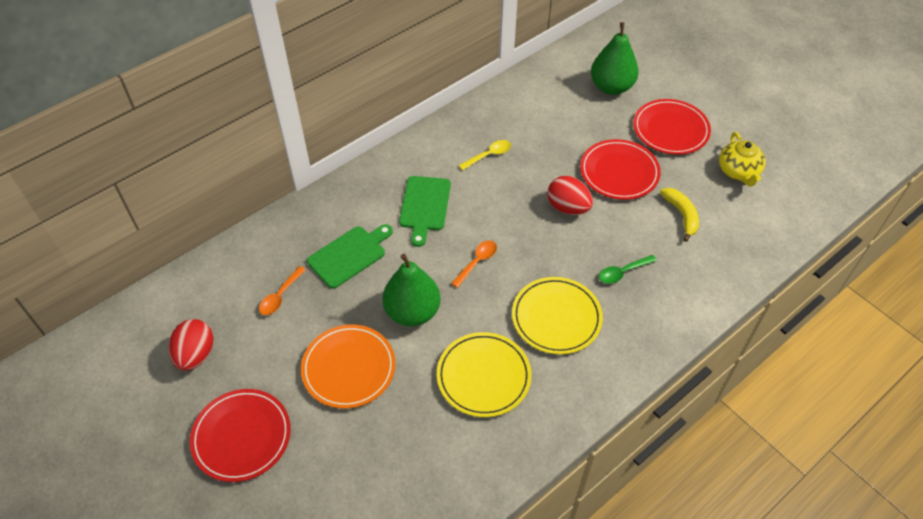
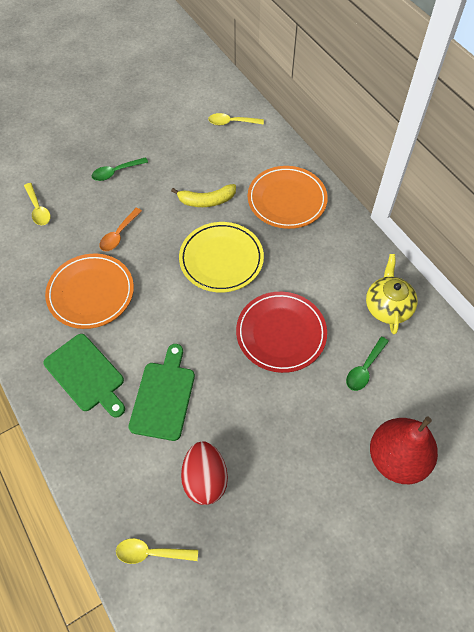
green pear: [382,254,440,326] [591,22,639,95] = 2 -> none = 0
green spoon: [599,255,657,284] = 1 -> [92,157,148,181] [346,337,389,391] = 2
orange plate: [301,325,396,409] = 1 -> [45,254,134,329] [248,166,328,229] = 2
orange spoon: [259,266,306,315] [451,240,497,288] = 2 -> [100,208,142,251] = 1
red egg: [169,319,213,371] [547,176,593,215] = 2 -> [181,442,228,505] = 1
red pear: none = 0 -> [370,417,438,484] = 1
red plate: [190,389,291,482] [580,139,661,200] [633,99,711,155] = 3 -> [236,292,327,373] = 1
yellow plate: [437,332,532,417] [512,277,603,354] = 2 -> [179,222,264,292] = 1
yellow spoon: [458,140,511,170] = 1 -> [24,183,51,225] [116,538,198,564] [208,113,264,125] = 3

